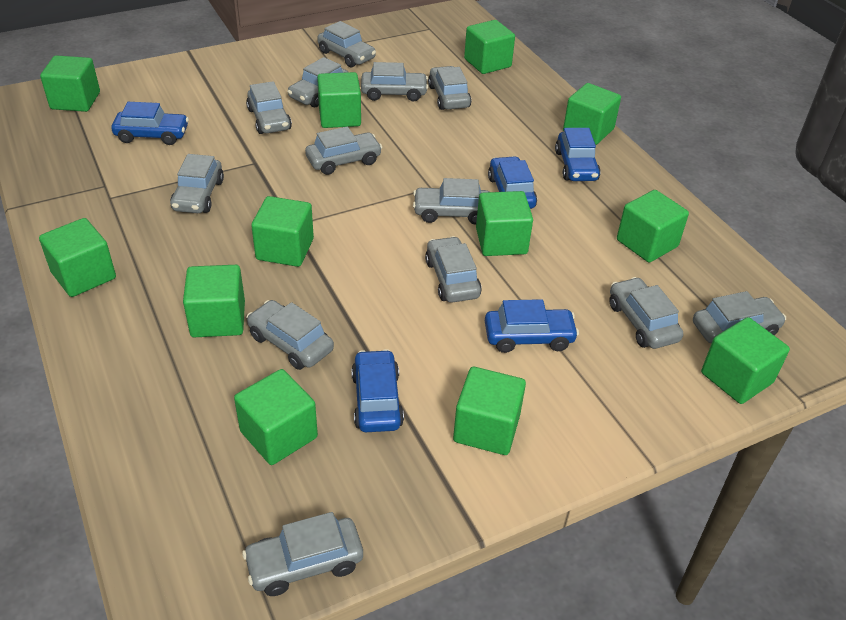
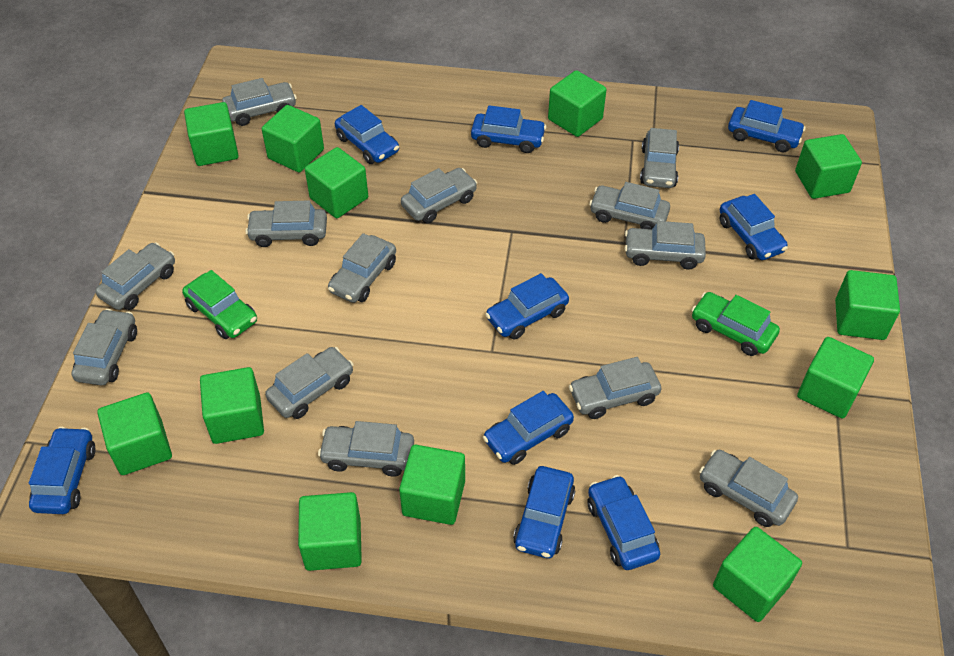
blue car: [111,102,189,145] [351,349,404,432] [485,299,579,353] [488,156,537,209] [555,128,601,181] = 5 -> [29,427,96,514] [335,105,399,164] [471,105,546,153] [483,391,574,465] [485,273,569,340] [513,466,575,558] [588,475,660,570] [720,194,788,260] [728,100,805,153] = 9
green car: none = 0 -> [182,270,257,339] [692,292,780,356] = 2

